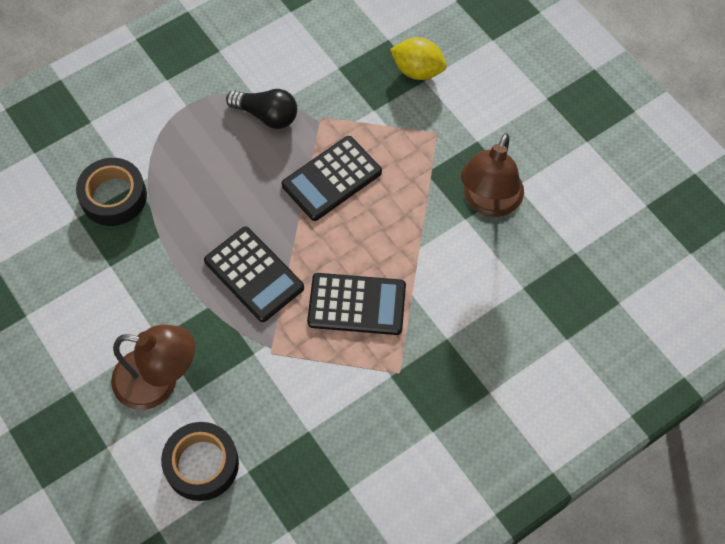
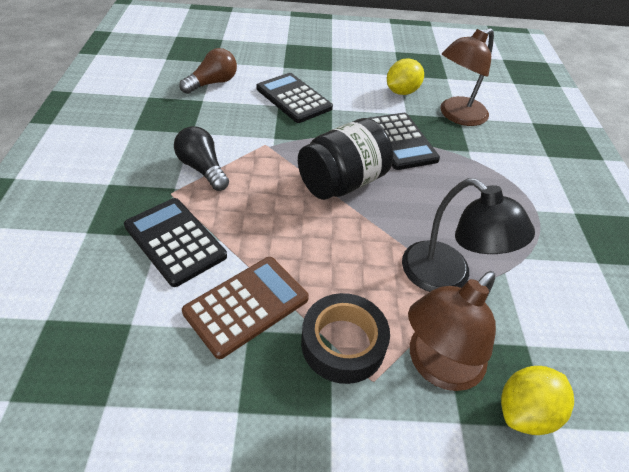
black jar: none = 0 -> [298,118,393,200] = 1
black lamp: none = 0 -> [402,178,535,292] = 1
black tape: [76,158,147,226] [161,422,239,501] = 2 -> [301,293,390,384] = 1
brown calculator: none = 0 -> [182,257,309,359] = 1
brown light bulb: none = 0 -> [179,48,237,94] = 1
yellow lemon: [390,37,447,80] = 1 -> [387,59,424,95] [501,366,574,435] = 2

